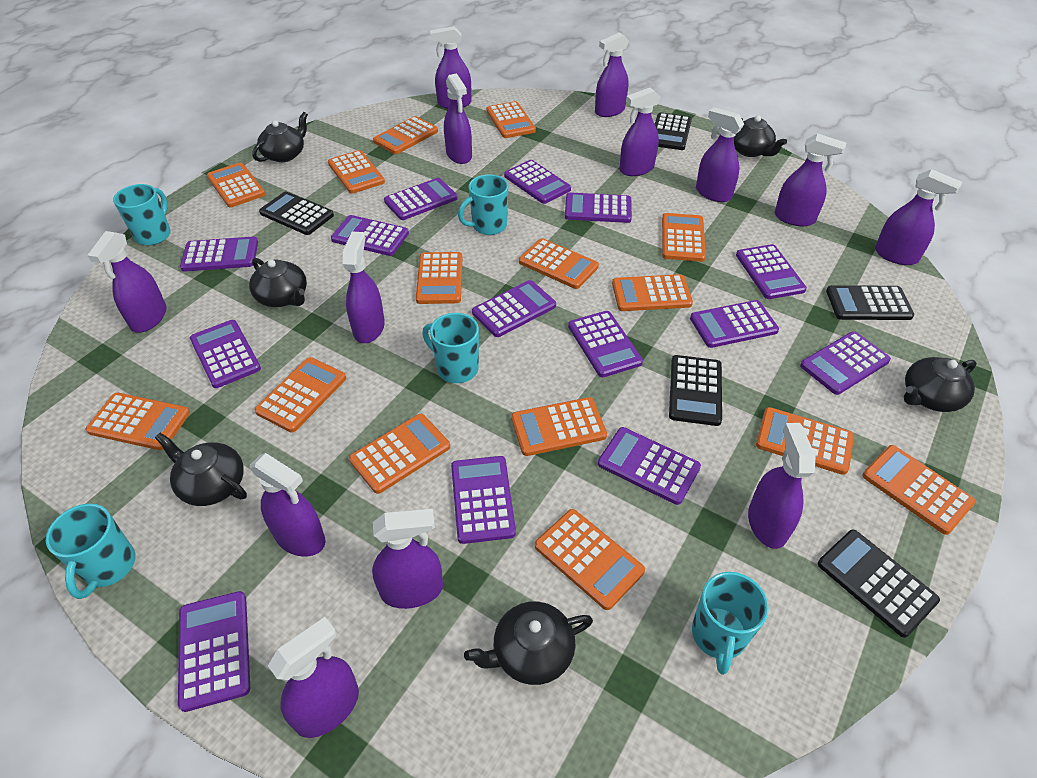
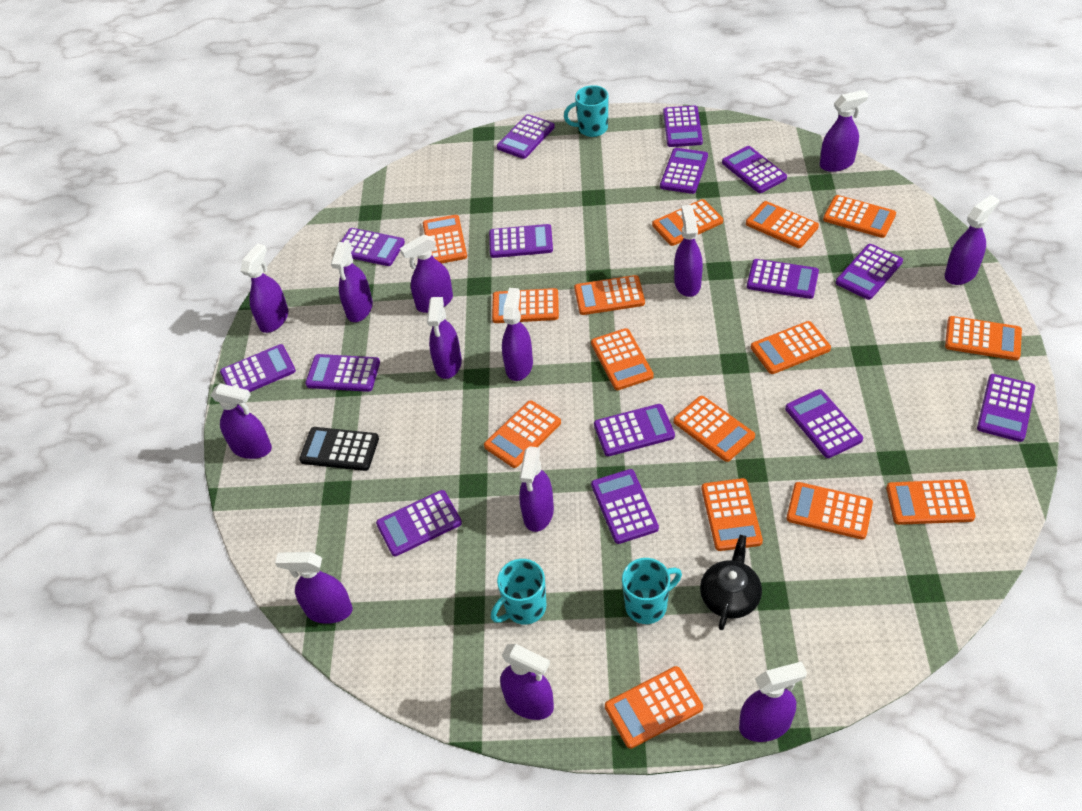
black calculator: [259,192,334,235] [655,113,692,150] [669,355,722,426] [818,530,940,638] [826,285,914,320] = 5 -> [299,427,379,471] = 1
black teapot: [155,433,247,506] [249,258,307,307] [252,112,308,162] [464,601,593,685] [734,115,787,157] [904,357,977,412] = 6 -> [700,535,762,630] = 1
purple calculator: [178,591,250,712] [180,237,258,272] [190,320,261,388] [331,215,409,256] [384,178,457,220] [451,456,516,544] [472,280,556,337] [504,160,571,204] [565,192,632,223] [568,311,643,377] [598,427,701,505] [690,300,779,348] [736,244,807,299] [800,331,891,395] = 14 -> [220,344,296,392] [305,354,380,392] [341,228,405,266] [376,490,462,556] [489,224,553,258] [497,114,555,159] [591,469,659,544] [594,404,675,456] [660,148,708,194] [663,105,703,147] [722,146,787,193] [747,259,819,299] [785,389,863,458] [836,244,903,300] [977,374,1035,442] = 15
turquoise mug: [46,503,135,599] [113,184,171,245] [422,313,479,383] [458,174,509,235] [692,572,769,675] = 5 -> [491,559,546,625] [564,85,609,137] [622,558,682,624] = 3

